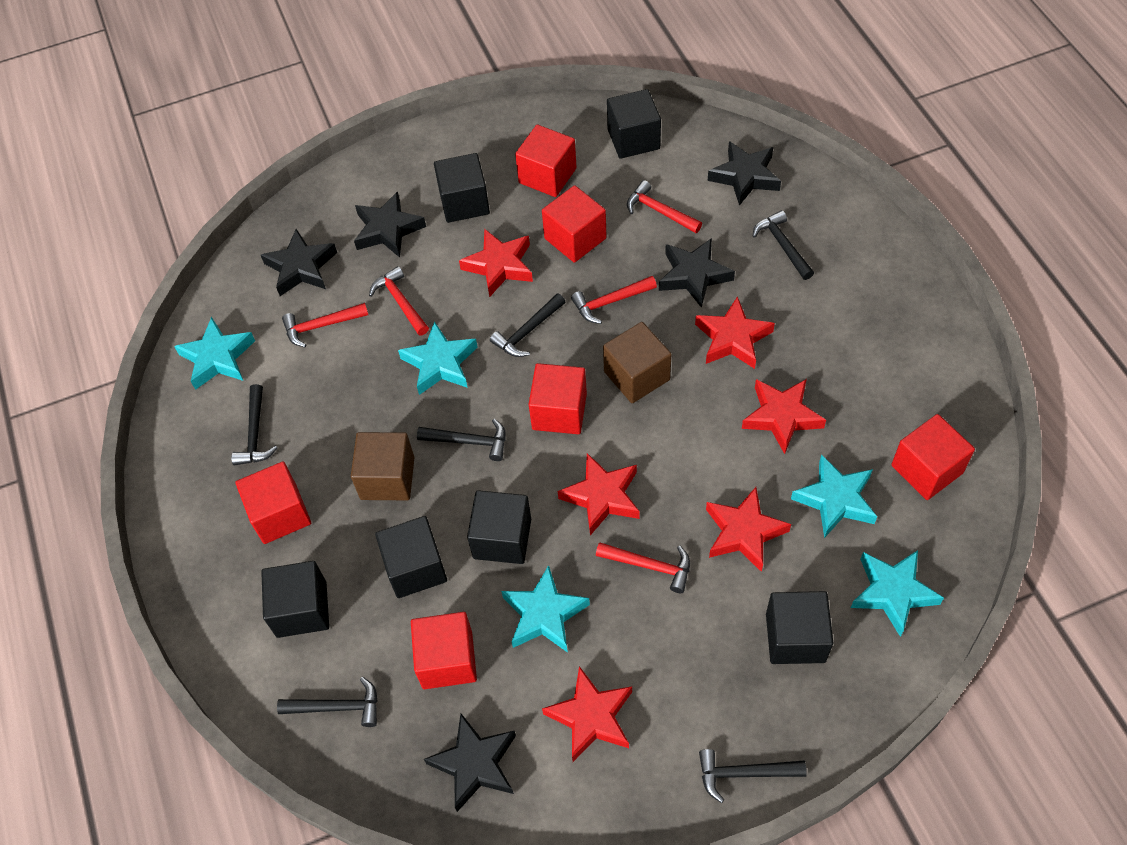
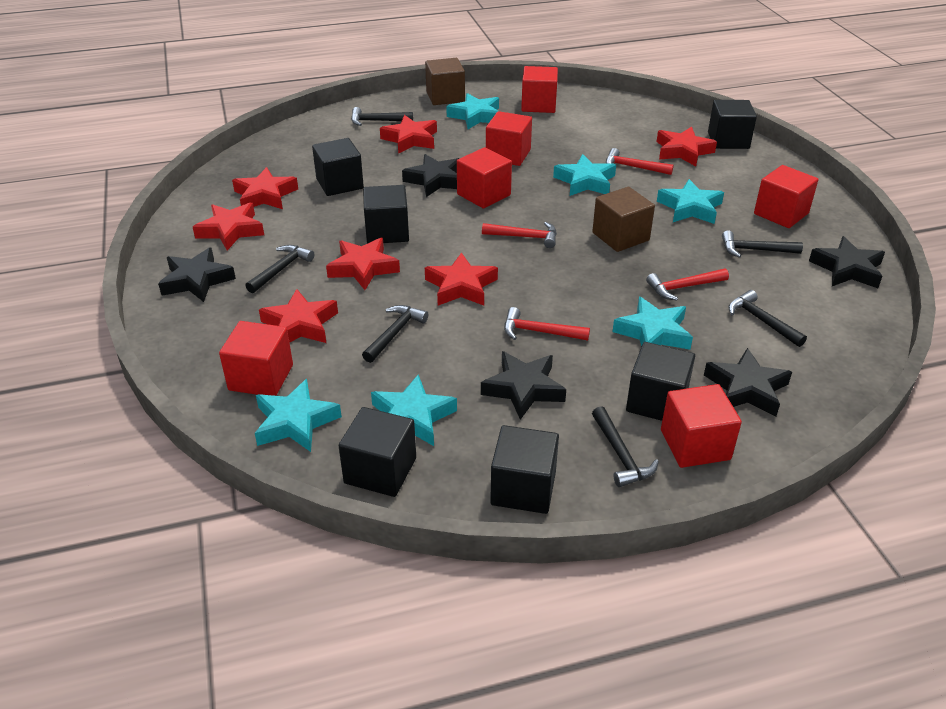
red hammer: [282,303,368,347] [369,266,429,336] [571,276,657,324] [596,542,690,593] [627,180,702,233] = 5 -> [482,222,557,248] [504,307,590,340] [606,148,674,175] [646,268,729,300] = 4
red star: [459,229,533,297] [542,666,632,762] [558,453,640,535] [695,296,775,369] [706,487,791,572] [742,379,826,454] = 6 -> [193,203,264,250] [232,167,298,209] [259,289,338,343] [326,238,400,290] [380,115,437,154] [425,252,498,306] [657,127,717,166] = 7
turquoise star: [174,317,255,390] [398,321,478,395] [501,565,590,653] [791,454,877,538] [851,550,944,637] = 5 -> [255,379,342,452] [371,374,457,446] [446,93,499,129] [553,154,616,196] [612,297,693,350] [657,179,724,224] = 6

